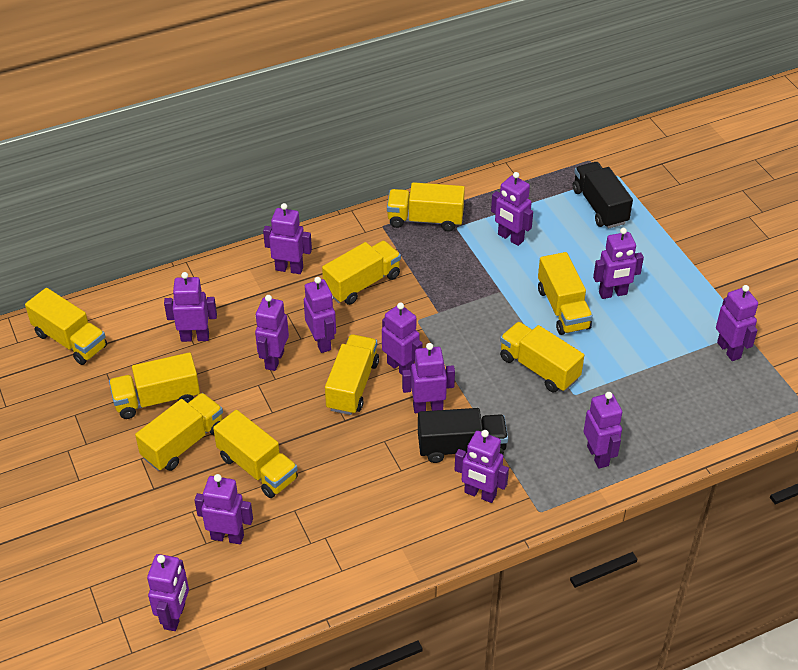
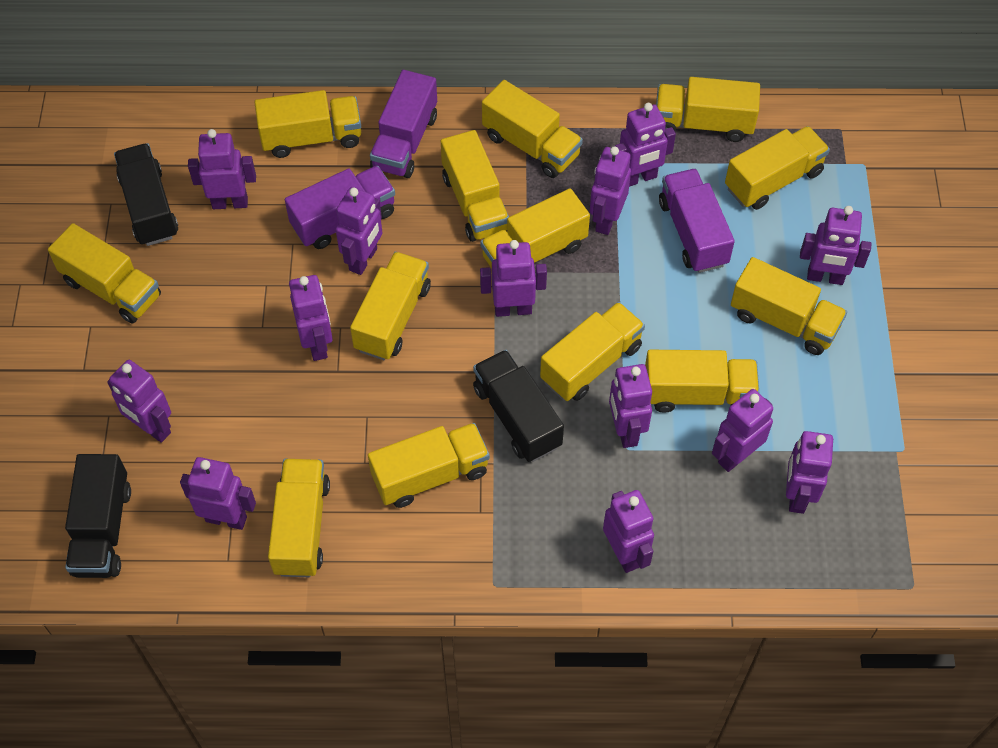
black truck: [418,408,508,463] [573,162,633,229] = 2 -> [65,454,131,578] [114,143,178,246] [473,350,564,462] = 3
purple truck: none = 0 -> [285,166,395,249] [370,70,437,178] [659,169,735,273] = 3
yellow truck: [25,288,107,365] [109,352,200,419] [135,393,223,471] [213,410,298,498] [322,241,401,305] [325,334,379,415] [387,182,465,232] [500,322,584,392] [538,252,593,335] = 9 -> [48,223,161,324] [254,90,361,158] [268,459,330,577] [350,252,431,360] [368,423,490,508] [441,130,509,242] [480,188,590,269] [482,80,583,178] [540,302,645,401] [645,350,759,413] [656,77,760,142] [725,126,830,210] [731,257,847,355] = 13

